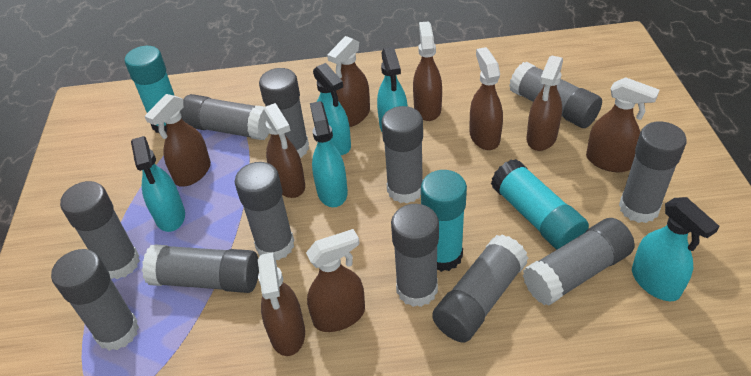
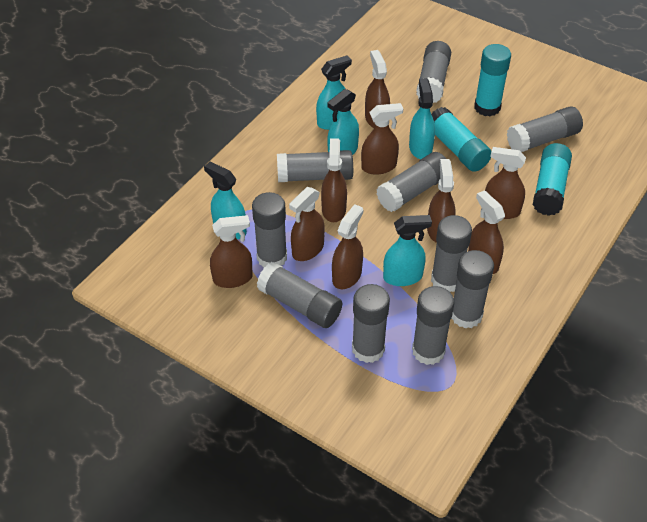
grey glue stick: [51,249,139,351] [60,181,140,279] [142,244,259,293] [180,94,269,140] [235,162,294,260] [259,68,309,158] [381,106,423,203] [391,204,439,307] [432,235,528,342] [509,62,602,128] [523,218,635,306] [619,121,687,223] = 12 -> [252,192,287,268] [257,262,342,328] [277,150,353,182] [352,284,390,363] [376,152,446,212] [412,286,454,365] [416,41,451,103] [431,215,472,292] [451,250,494,328] [507,106,583,152] = 10

